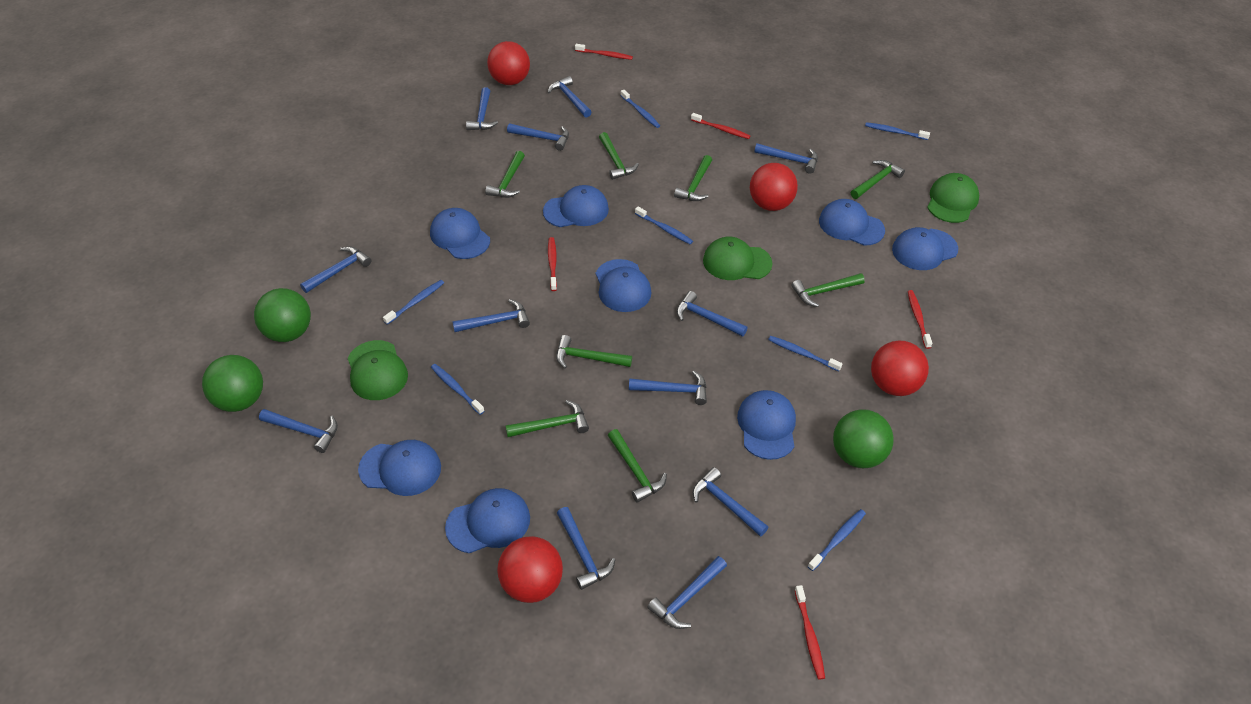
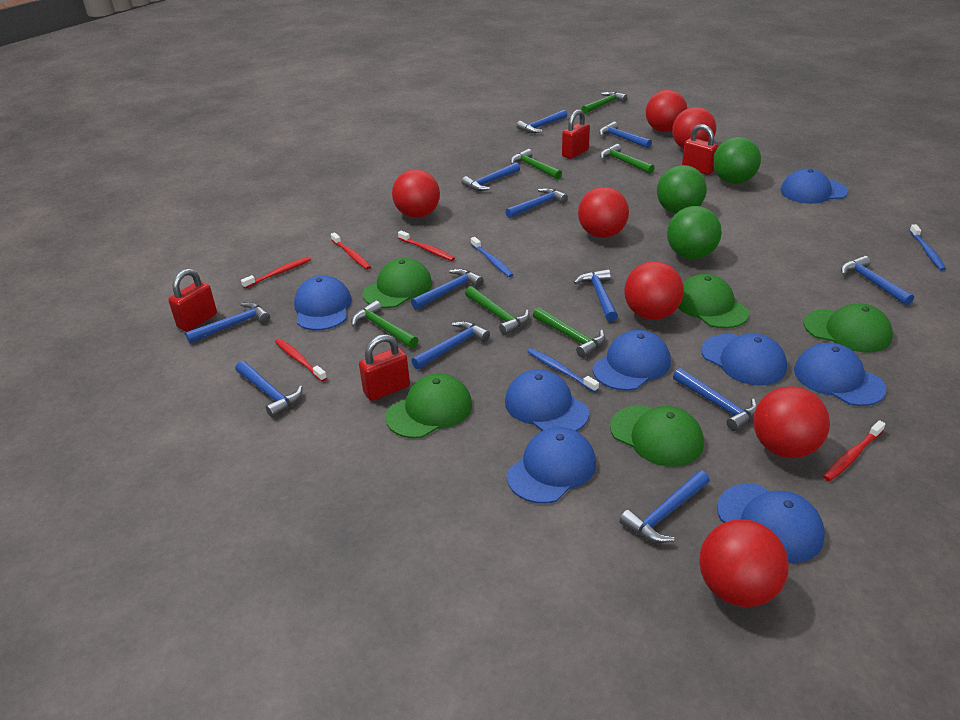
blue toothbrush: [383,280,444,325] [431,364,484,415] [620,90,660,128] [635,207,693,245] [768,336,842,371] [808,509,866,571] [865,122,930,140] = 7 -> [471,237,513,277] [527,348,599,392] [909,224,946,271] = 3
green cap: [348,340,408,400] [703,237,773,280] [927,173,979,223] = 3 -> [363,258,432,308] [385,373,472,438] [610,405,704,466] [678,274,749,328] [804,303,893,353] = 5
green hammer: [485,151,525,198] [505,400,589,437] [556,335,632,368] [599,132,639,180] [608,429,667,503] [674,155,712,201] [792,273,865,307] [851,160,905,199] = 8 -> [351,301,418,348] [465,286,530,335] [510,149,562,179] [533,307,605,358] [581,91,627,114] [600,144,655,174] = 6
red ball: [487,41,530,85] [497,536,563,603] [750,163,798,211] [871,341,929,396] = 4 -> [392,169,440,218] [578,187,629,238] [624,261,684,320] [646,90,687,132] [672,107,716,149] [699,519,789,607] [753,386,830,458] = 7
red padlock: none = 0 -> [168,269,217,332] [359,334,410,401] [562,109,590,159] [682,124,718,175] = 4

